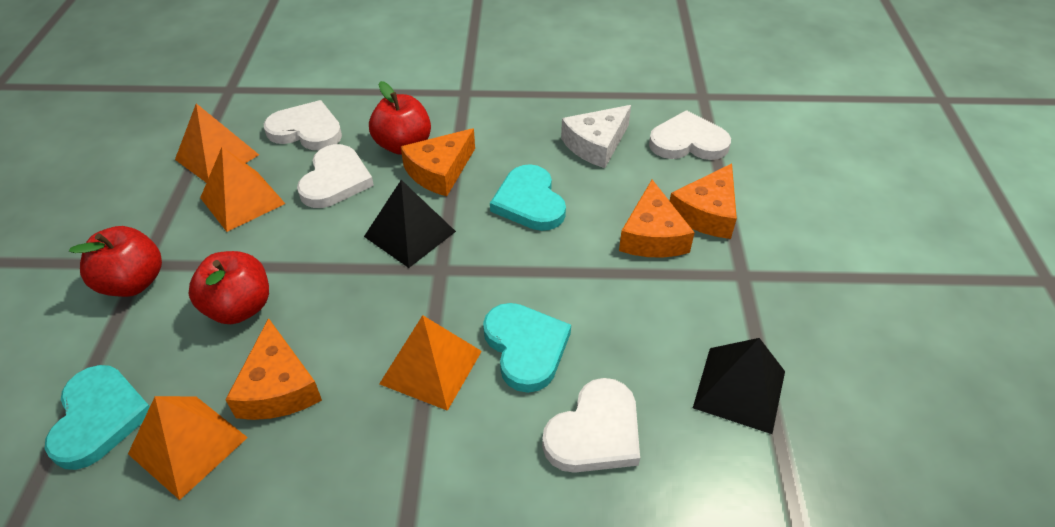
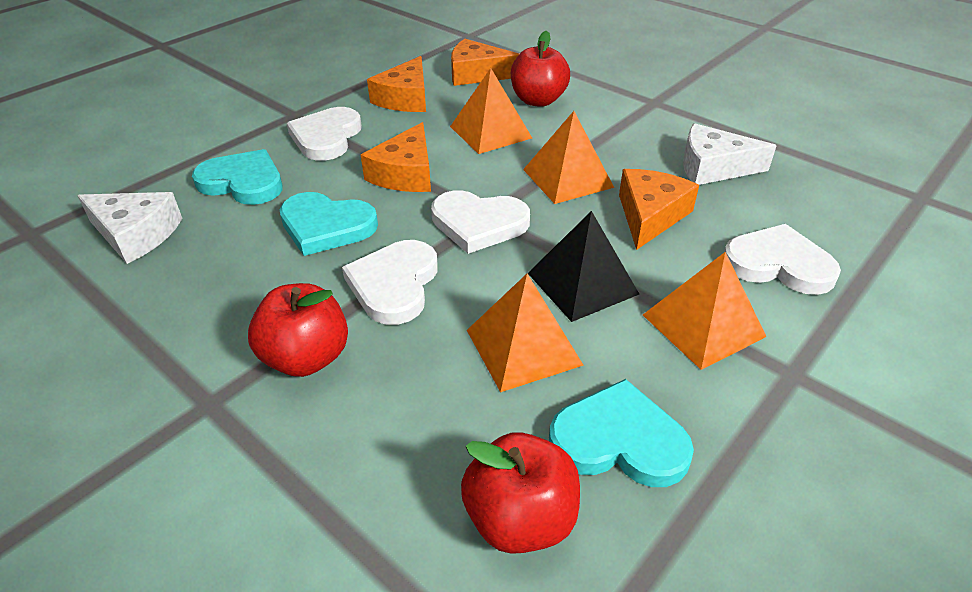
black pyramid: [364,180,456,268] [693,338,785,434] = 2 -> [528,211,639,322] = 1
white cheese: [561,105,631,168] = 1 -> [77,192,182,264] [683,123,777,185] = 2

